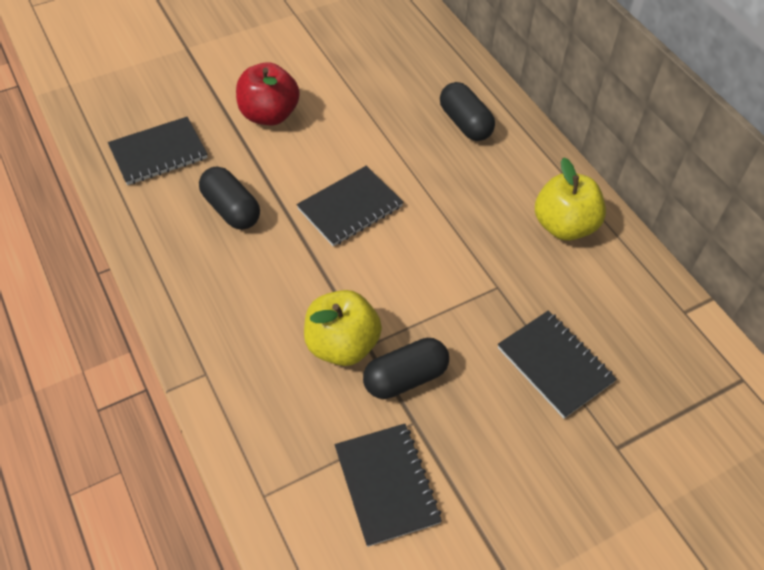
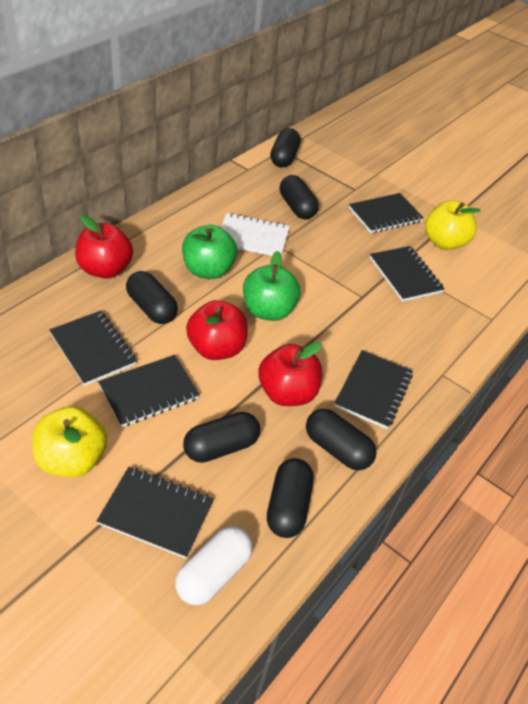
black capsule: [199,167,260,230] [363,338,449,399] [440,82,495,141] = 3 -> [126,271,178,324] [183,412,260,463] [267,458,313,538] [270,128,301,168] [280,175,319,220] [306,409,377,470] = 6
black notebook: [108,117,208,185] [297,166,403,246] [334,424,442,547] [498,311,616,419] = 4 -> [49,311,137,386] [97,467,214,559] [98,355,200,427] [334,350,413,429] [349,193,424,233] [370,246,445,302] = 6
green apple: none = 0 -> [182,225,237,279] [243,251,300,321] = 2
red apple: [236,62,300,126] = 1 -> [75,215,133,279] [186,300,248,360] [258,342,322,406] = 3
white capsule: none = 0 -> [175,526,253,605] = 1
white notebook: none = 0 -> [221,213,290,256] = 1

